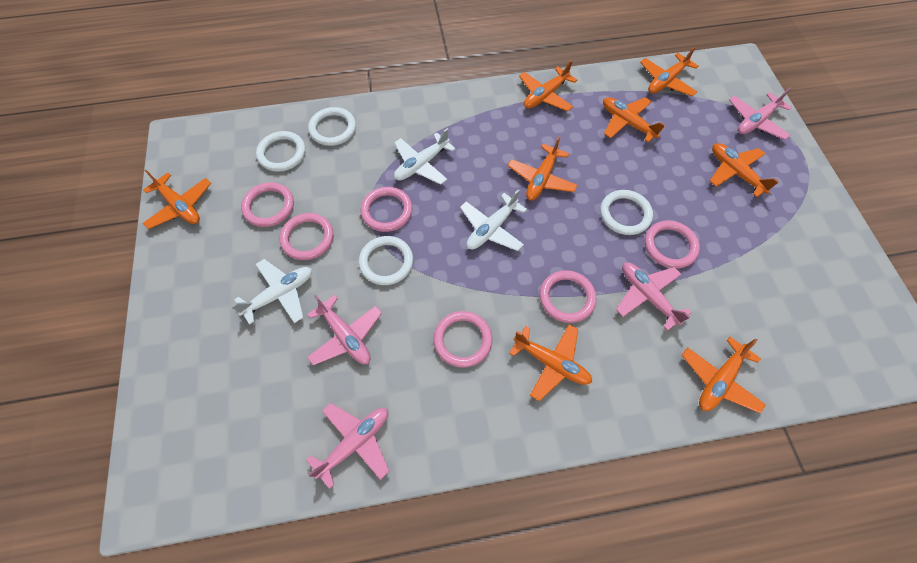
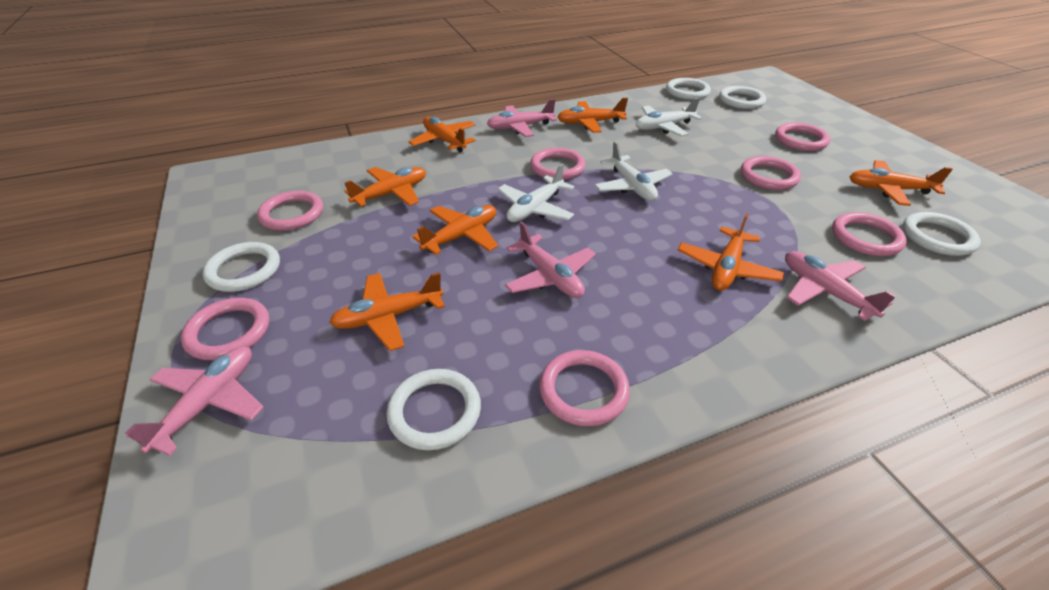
orange plane: [142,170,211,229] [508,136,578,200] [509,324,592,401] [519,60,577,112] [603,97,665,142] [640,47,698,96] [682,337,766,413] [710,143,779,197] = 8 -> [329,272,445,351] [345,167,426,207] [409,117,476,152] [412,205,498,255] [557,98,628,133] [678,213,784,291] [849,160,953,206] = 7
pink ring: [241,182,294,227] [280,213,334,260] [360,187,413,232] [433,311,492,368] [540,270,596,323] [645,221,700,269] = 6 -> [181,298,269,360] [257,191,323,231] [530,148,585,180] [539,350,630,426] [741,156,801,190] [775,122,830,151] [832,212,907,256] = 7
white ring: [256,131,306,172] [308,107,356,146] [359,236,413,285] [600,190,653,235] = 4 -> [203,242,280,292] [386,369,481,450] [666,78,711,100] [719,86,766,109] [903,212,981,256] = 5

